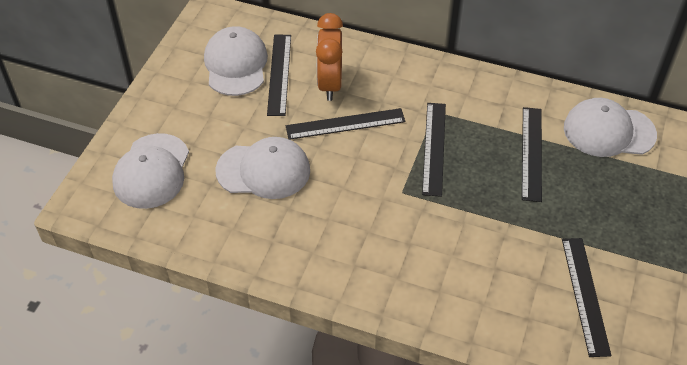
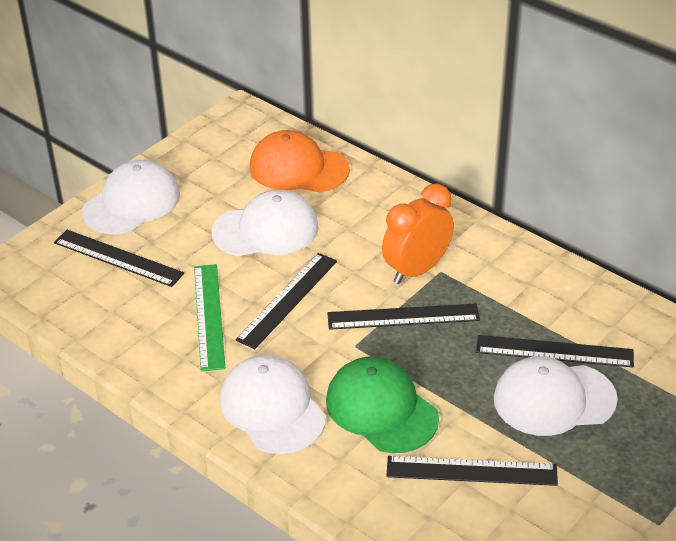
green cap: none = 0 -> [326,356,439,453] = 1
green ruler: none = 0 -> [194,264,225,371] = 1
orange cap: none = 0 -> [250,130,350,193] = 1

